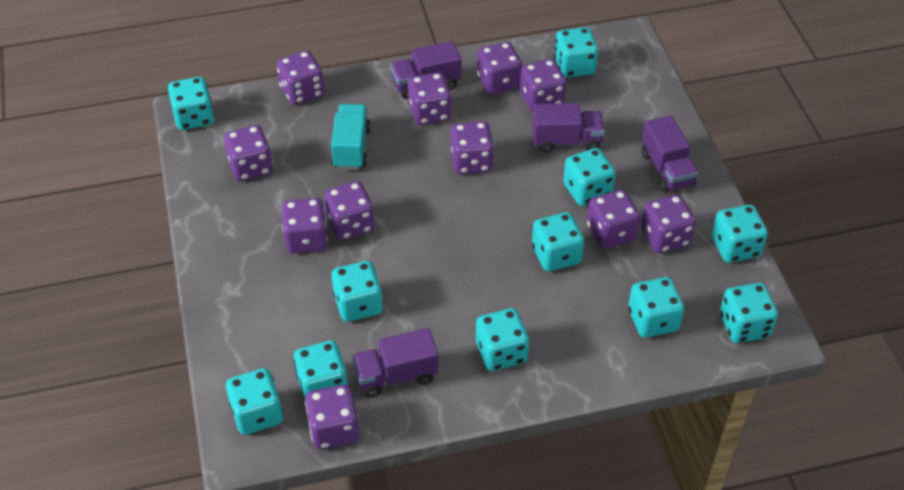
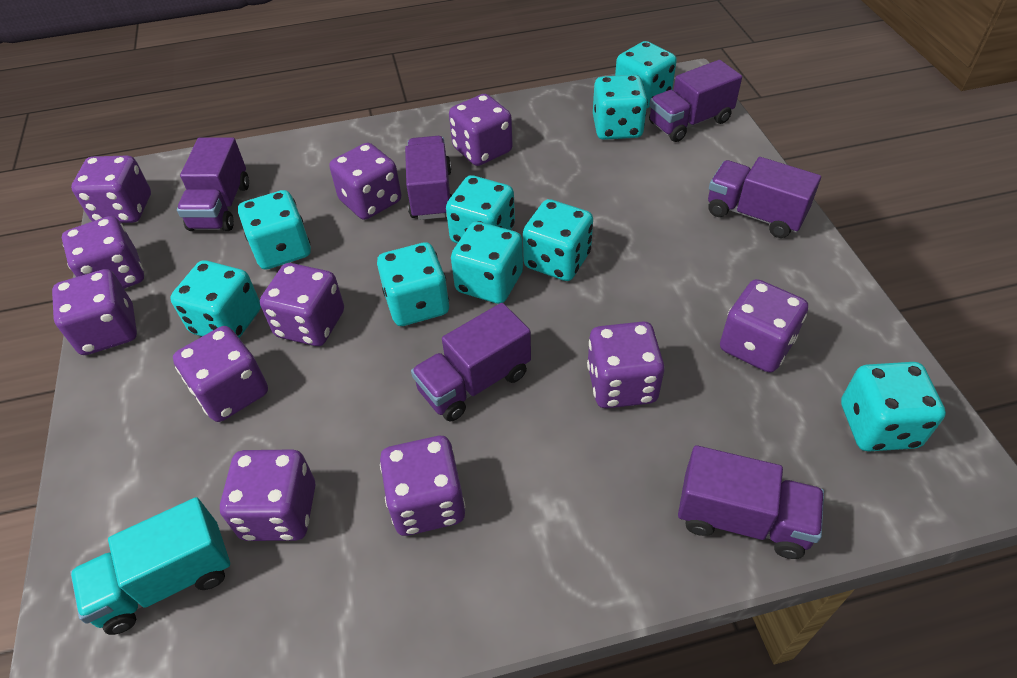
purple truck: [352,328,438,398] [391,41,462,99] [532,103,605,153] [641,115,698,193] = 4 -> [177,137,249,231] [405,136,452,220] [411,303,531,422] [649,60,742,142] [678,445,824,559] [708,157,821,238] = 6
turquoise dice: [168,77,214,130] [226,368,283,435] [294,340,348,400] [331,261,383,322] [476,308,529,371] [532,212,584,272] [554,27,598,78] [563,148,616,206] [628,277,684,338] [712,205,768,263] [720,283,778,343] = 11 -> [170,260,261,338] [238,190,311,270] [377,242,449,326] [446,175,515,243] [451,221,523,304] [523,199,593,281] [593,75,648,140] [615,41,677,108] [841,362,946,452] = 9

